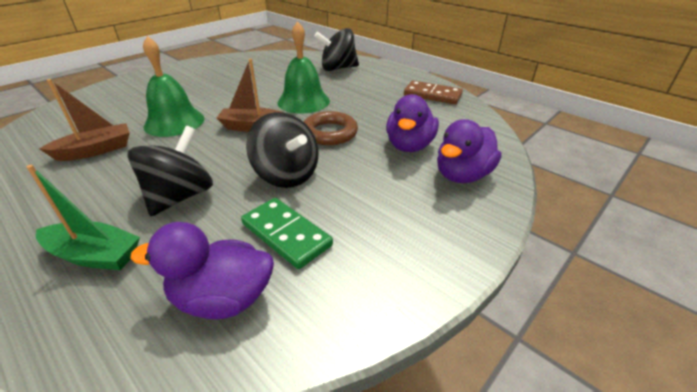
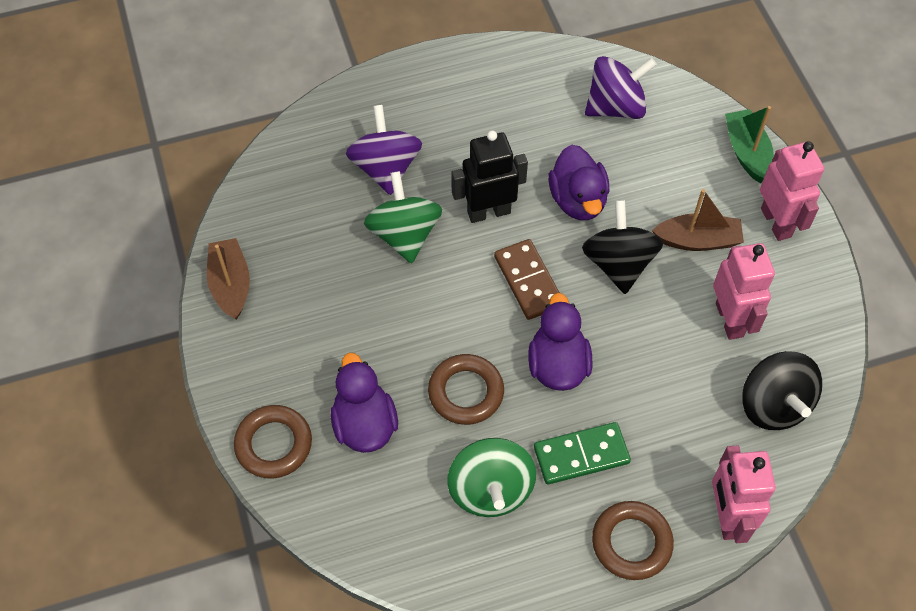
black robot: none = 0 -> [451,131,528,223] = 1
black spinning top: [127,126,213,216] [246,112,319,188] [314,28,359,71] = 3 -> [582,200,663,294] [742,351,822,430] = 2
brown ring: [304,111,358,145] = 1 -> [234,405,312,478] [428,354,504,425] [592,501,674,580] = 3
green bell: [143,36,205,137] [277,21,330,114] = 2 -> none = 0
green spinning top: none = 0 -> [364,171,442,264] [447,438,536,517] = 2
pink robot: none = 0 -> [712,445,776,543] [713,243,775,340] [760,141,824,241] = 3
purple spinning top: none = 0 -> [346,105,422,195] [585,56,657,119] = 2

